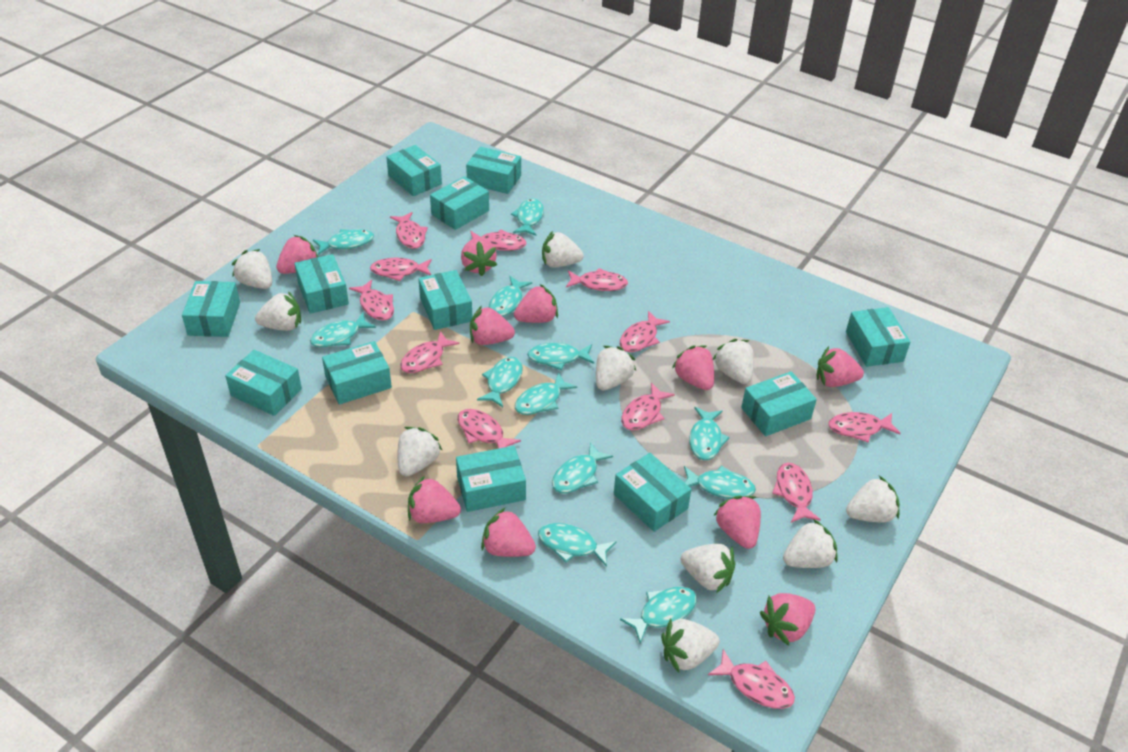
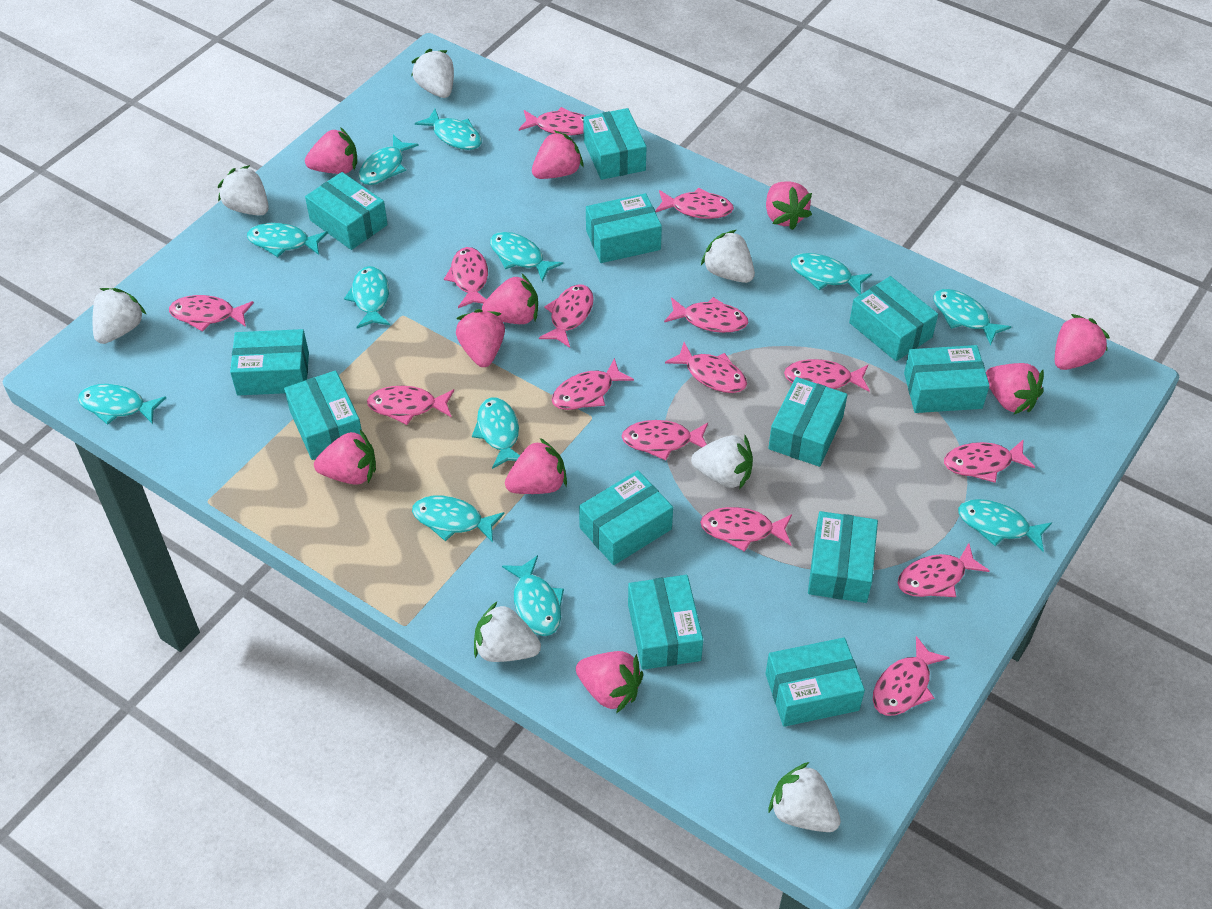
pink fish: [349,280,394,321] [370,258,432,281] [390,212,428,249] [400,331,460,373] [457,409,521,449] [470,229,527,251] [566,268,628,291] [620,311,670,352] [621,383,675,430] [708,649,795,709] [772,462,821,523] [829,412,901,443] = 12 -> [169,295,254,332] [367,386,454,425] [444,247,488,308] [519,107,585,136] [539,284,594,348] [552,358,634,410] [622,420,708,460] [655,187,734,219] [664,297,748,333] [665,342,747,393] [700,507,792,552] [784,359,870,392] [873,636,950,716] [897,543,989,597] [944,439,1035,483] = 15
white strawberry: [232,249,272,289] [255,291,301,331] [398,427,443,476] [542,231,584,267] [596,346,636,390] [661,619,720,672] [681,544,735,593] [713,339,754,384] [783,519,838,568] [846,476,900,522] = 10 -> [93,288,147,344] [218,165,269,216] [411,49,454,98] [474,601,541,662] [691,435,753,490] [701,230,755,283] [768,762,841,832] = 7

